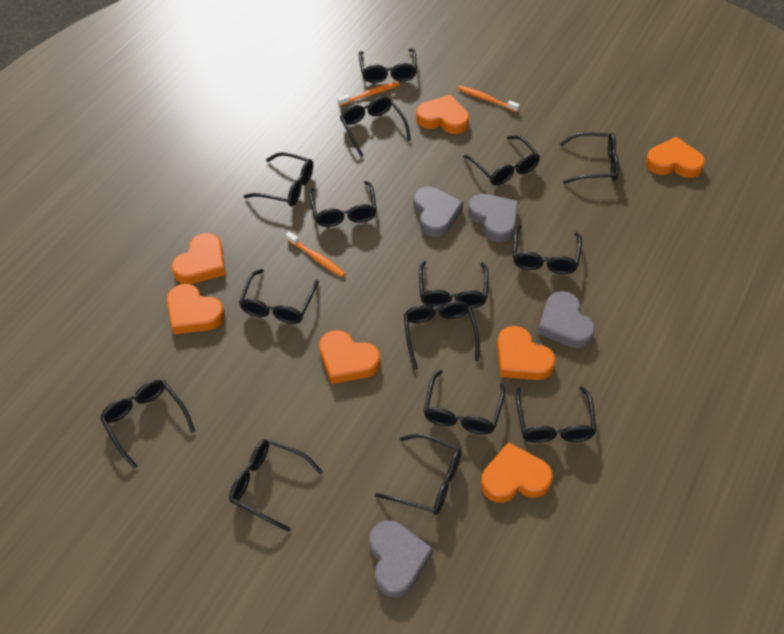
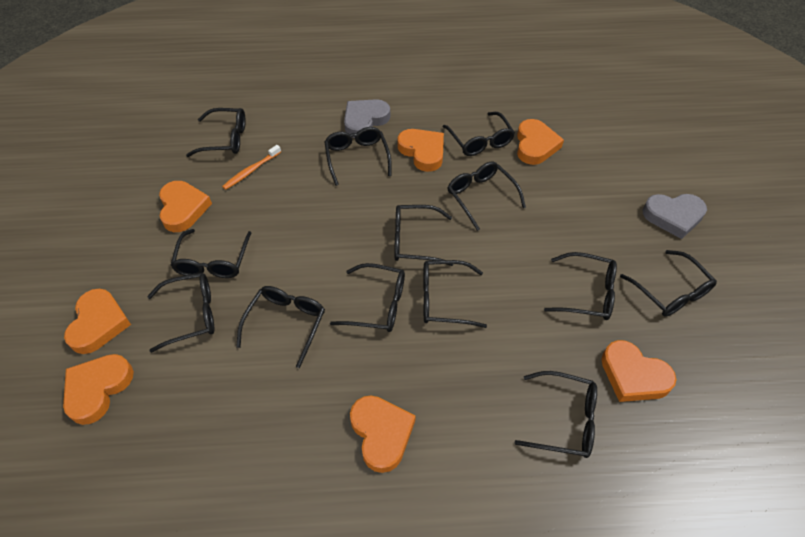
black glasses: [100,380,195,469] [229,439,323,532] [239,269,319,324] [244,152,313,206] [309,181,377,227] [340,96,411,157] [359,49,417,83] [375,434,461,515] [404,301,480,370] [419,261,489,308] [423,370,505,434] [463,135,540,186] [513,225,582,274] [516,386,596,443] [559,132,619,184] = 15 -> [147,273,214,353] [171,229,251,278] [186,108,246,157] [236,286,325,368] [324,127,392,186] [330,263,405,332] [394,205,453,266] [423,260,487,328] [443,112,515,156] [447,162,526,231] [514,371,597,458] [544,252,617,320] [620,250,717,317] = 13
grey heart: [369,521,433,597] [413,187,463,237] [468,194,518,242] [538,291,595,348] = 4 -> [344,99,390,138] [642,194,707,239] = 2
orange toothbrush: [286,232,346,277] [337,81,400,106] [458,85,520,112] = 3 -> [222,145,281,190] = 1

